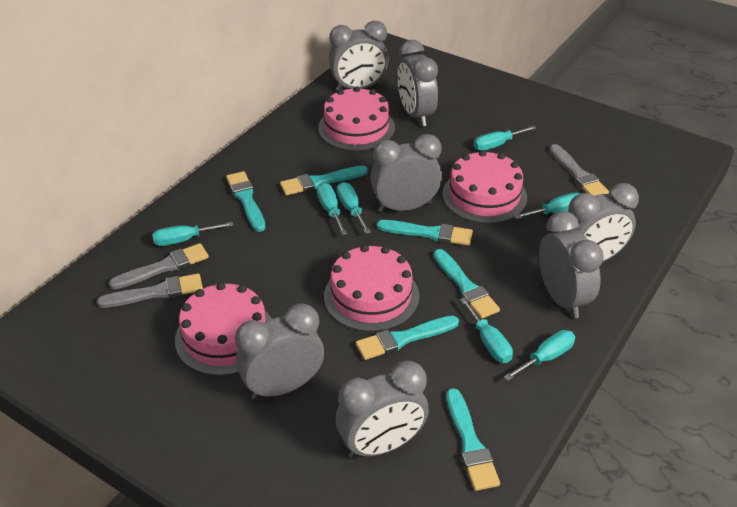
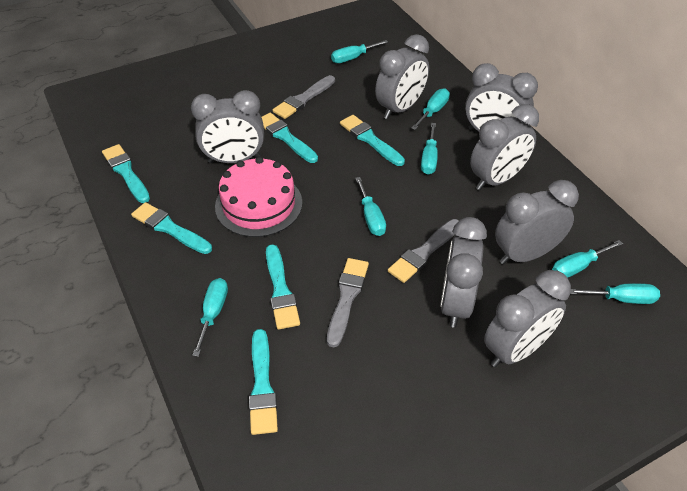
pink cake: [175,282,272,376] [318,86,395,151] [324,245,419,332] [442,150,527,224] = 4 -> [215,157,302,237] = 1

